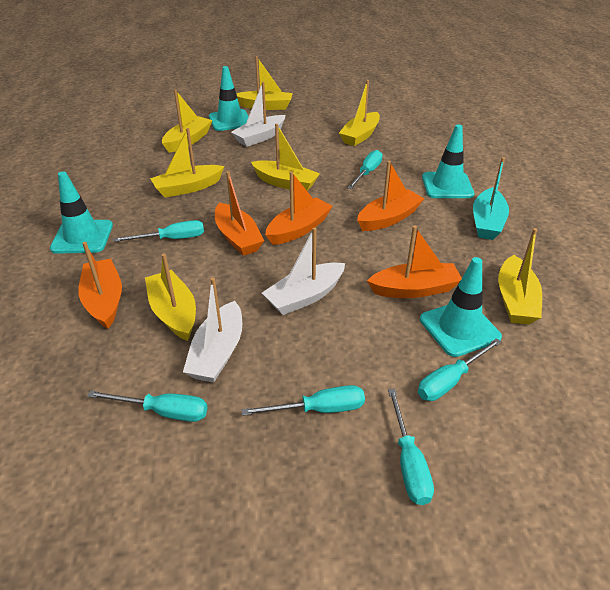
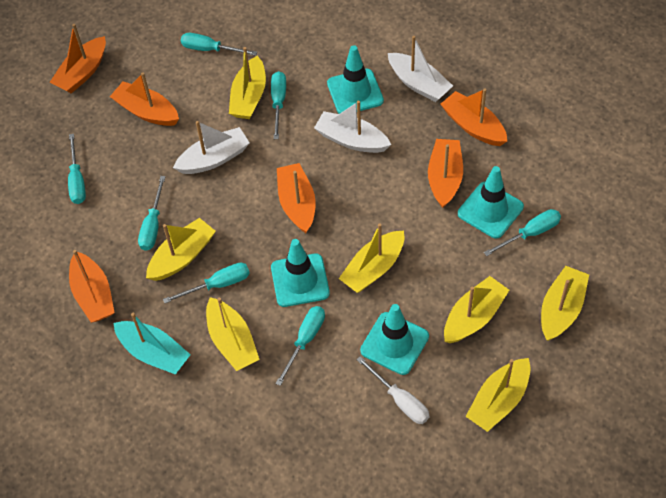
orange boat: [78,242,122,329] [215,171,264,256] [266,171,333,245] [357,161,424,231] [367,225,462,298] = 5 -> [50,24,106,94] [69,250,115,323] [110,72,179,126] [277,163,316,233] [428,139,463,208] [441,88,507,146] = 6
turquoise screwdriver: [87,391,208,422] [113,220,204,242] [242,385,365,416] [347,150,383,189] [388,389,434,505] [418,338,501,401] = 6 -> [68,134,86,204] [138,176,166,251] [163,263,250,303] [181,33,257,56] [271,71,286,139] [276,306,325,386] [484,209,561,256] = 7
white screwdriver: none = 0 -> [356,356,429,424] = 1

